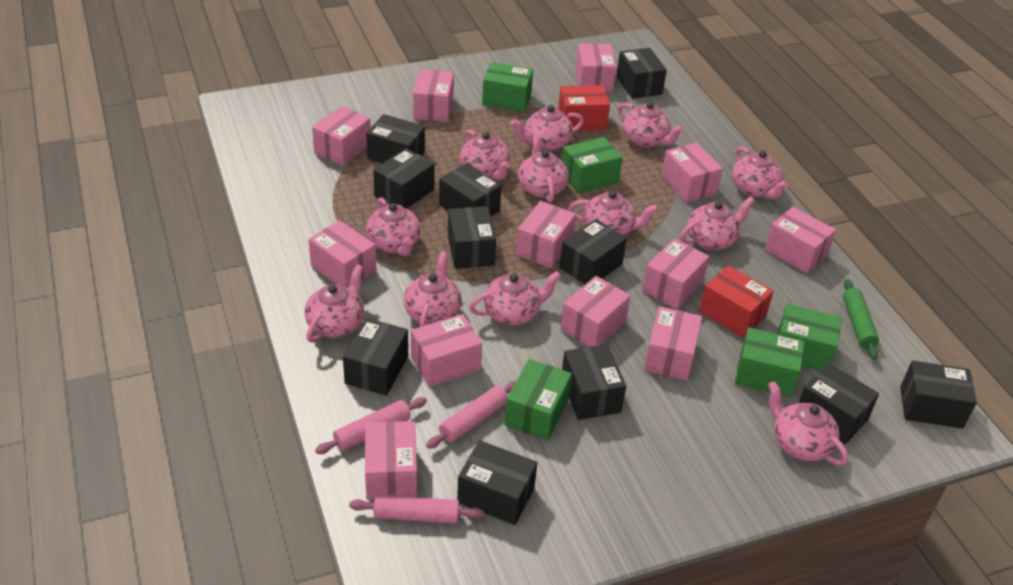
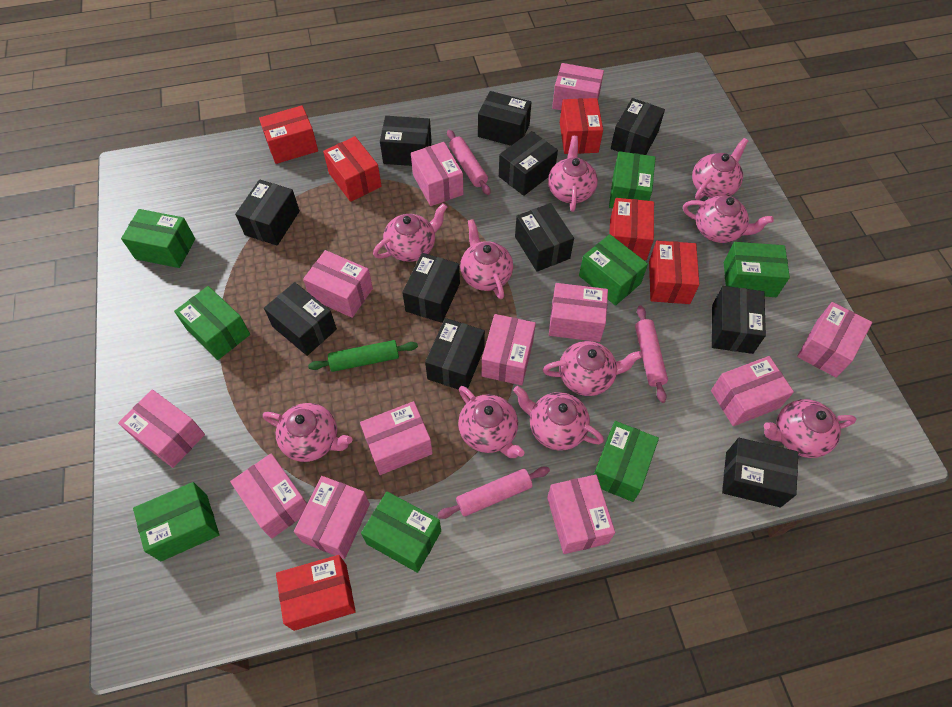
green box: [482,62,533,112] [505,359,572,441] [562,137,623,194] [735,327,804,398] [778,304,842,371] = 5 -> [121,209,195,268] [133,482,219,561] [174,286,250,360] [361,491,441,573] [579,234,648,306] [594,421,659,502] [609,151,656,208] [724,242,790,297] = 8
pink teapot: [304,264,364,343] [366,197,421,256] [404,251,462,327] [460,129,510,180] [469,271,561,326] [511,105,584,151] [518,134,569,202] [568,191,659,236] [617,102,684,148] [680,197,755,250] [732,147,789,199] [768,381,848,466] = 12 -> [263,403,352,462] [373,203,447,262] [458,386,524,458] [460,219,513,299] [513,386,604,451] [543,341,642,396] [548,136,598,212] [683,196,774,243] [692,138,748,200] [764,399,856,458] = 10
red box: [558,85,610,131] [699,265,774,338] = 2 -> [259,105,318,164] [276,555,356,631] [323,136,382,202] [560,98,603,154] [609,198,654,260] [649,241,699,304] = 6

